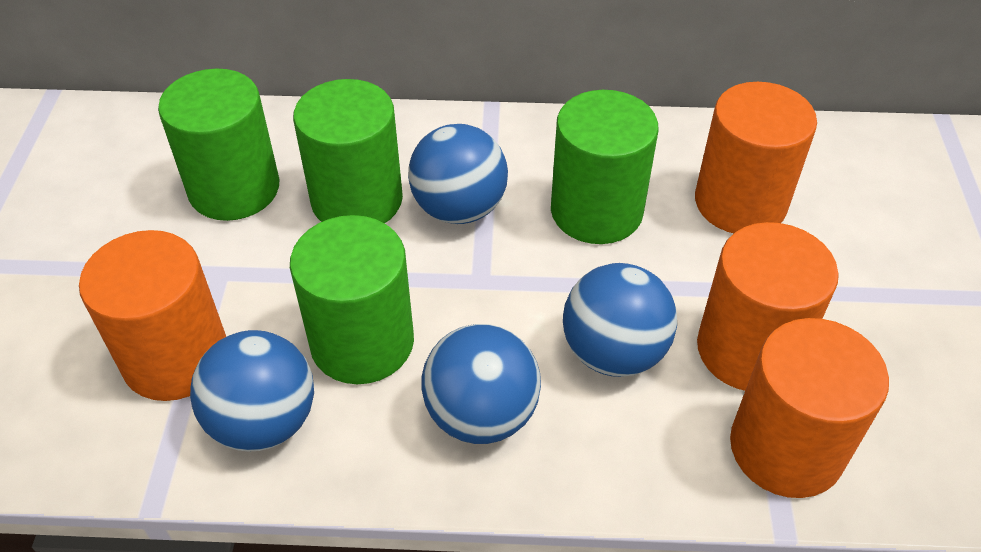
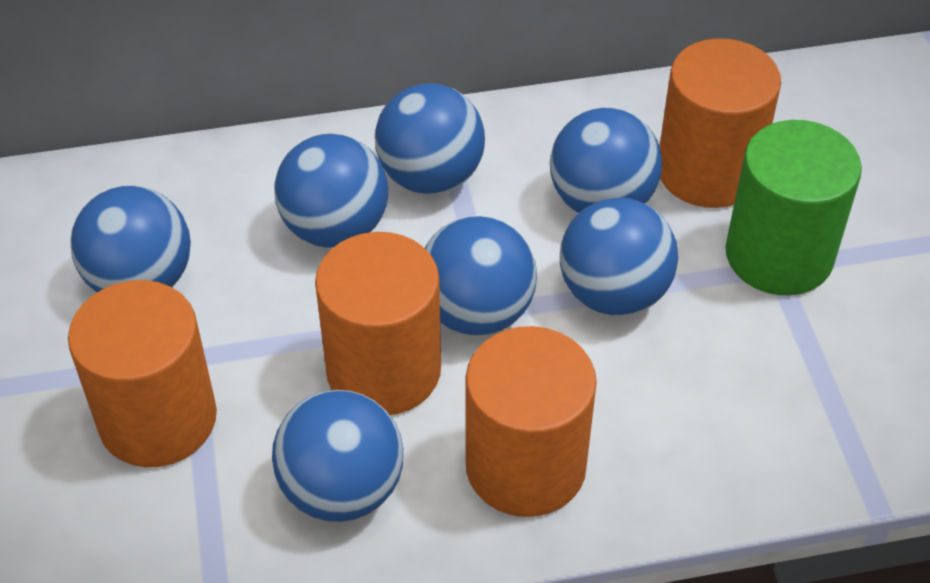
blue ball: [190,330,314,451] [408,124,508,224] [421,324,541,444] [563,263,677,377] = 4 -> [70,185,191,292] [272,390,403,522] [274,134,388,248] [375,83,485,194] [425,216,537,335] [550,108,662,213] [560,198,678,316] = 7
green cylinder: [158,69,279,221] [290,215,414,384] [293,79,403,223] [551,90,659,244] = 4 -> [725,120,862,295] = 1

